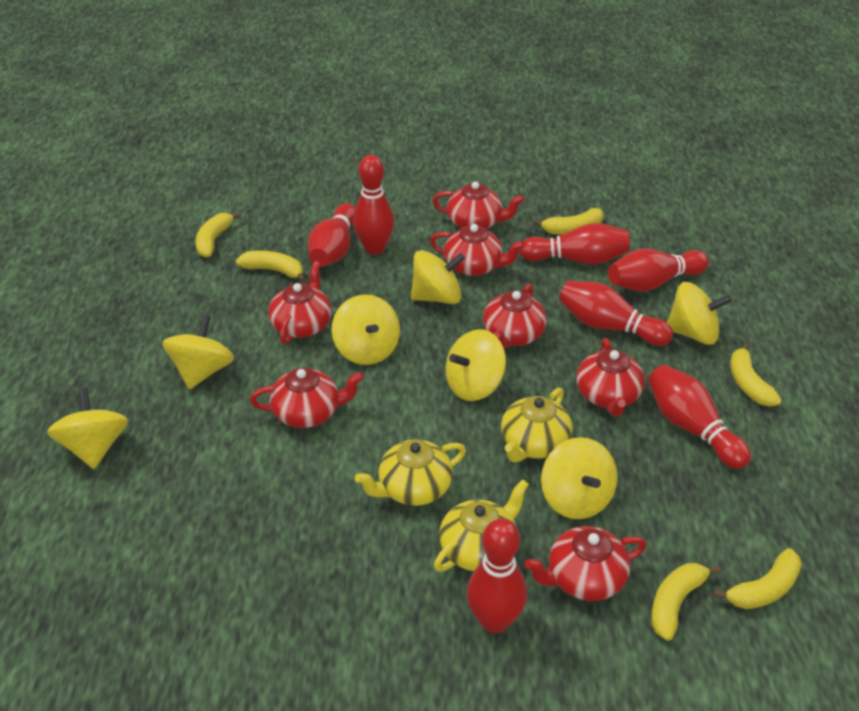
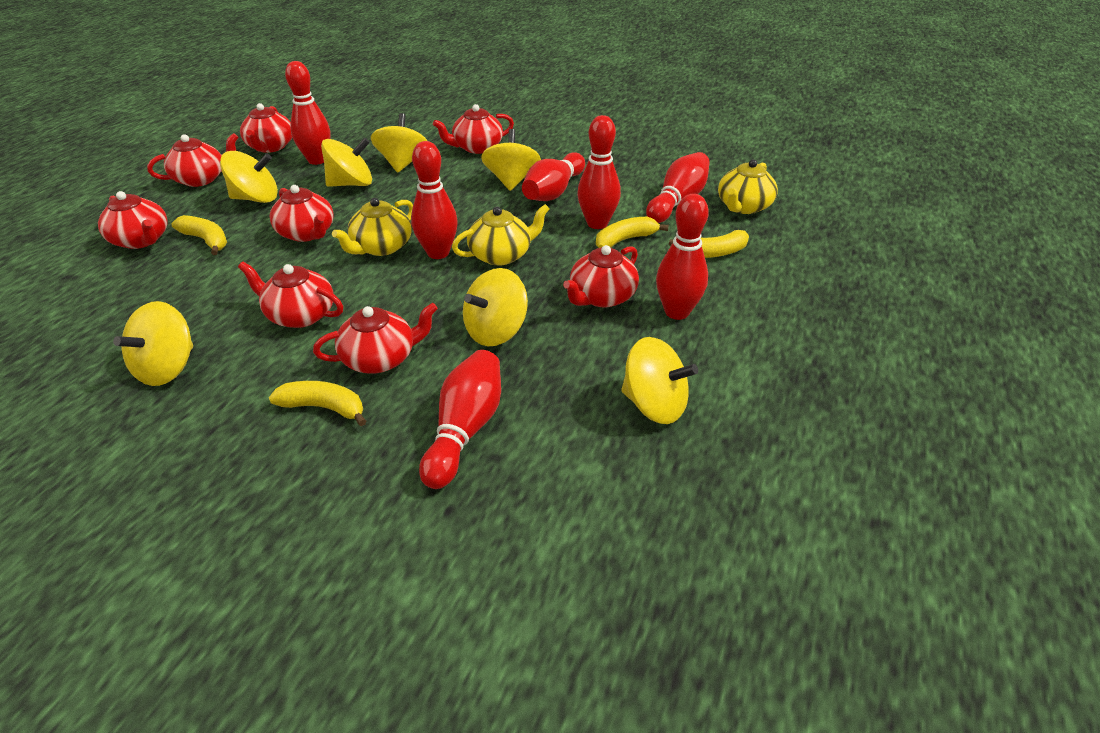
red teapot: [250,368,364,428] [268,261,332,344] [430,224,525,276] [433,181,524,229] [483,284,547,349] [525,526,646,601] [576,338,645,416] = 7 -> [98,191,168,249] [147,133,239,187] [238,262,343,328] [240,103,292,153] [270,185,334,242] [313,303,438,374] [433,104,514,154] [563,245,639,307] = 8
yellow banana: [196,212,241,258] [236,251,306,282] [533,208,604,235] [651,563,721,641] [713,548,802,609] [730,343,782,407] = 6 -> [171,215,227,255] [269,381,366,426] [596,217,669,248] [669,230,749,258] = 4

